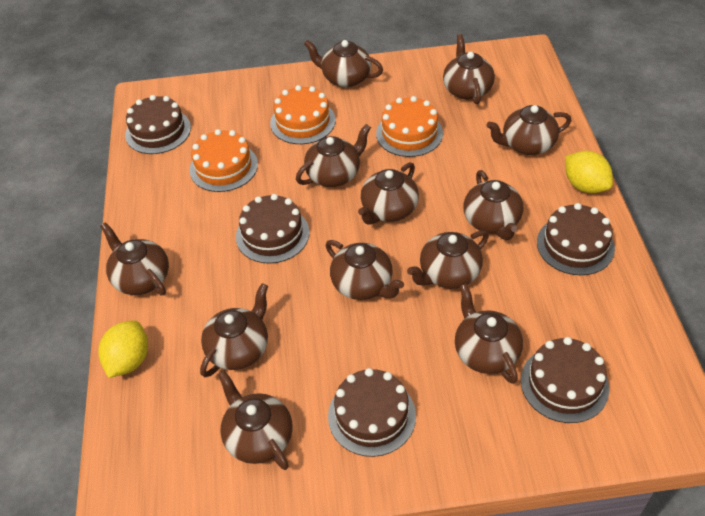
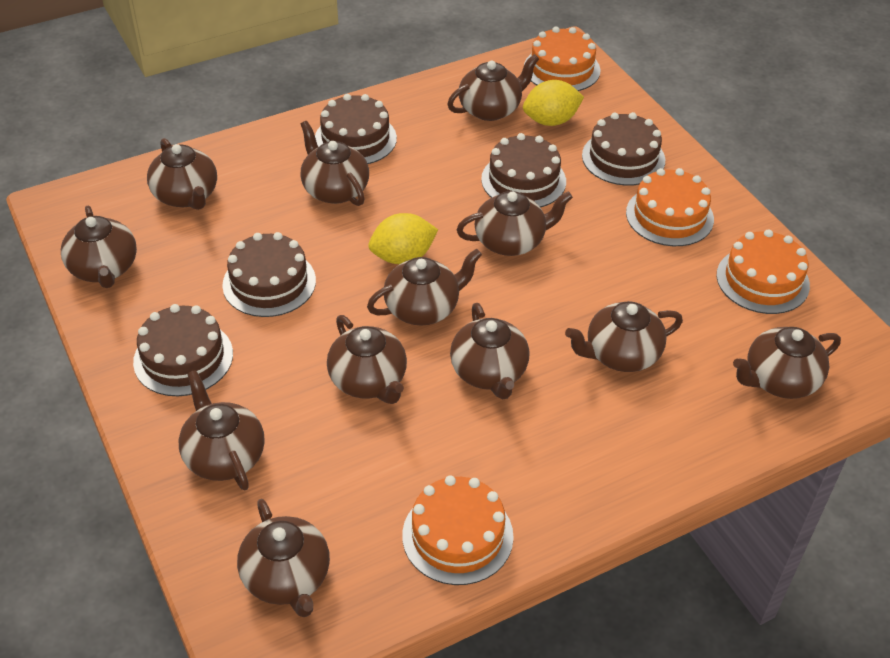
orange cake: [189,129,258,192] [270,85,336,144] [376,96,443,157] = 3 -> [402,475,514,585] [524,27,600,91] [626,168,714,246] [716,229,810,314] = 4

